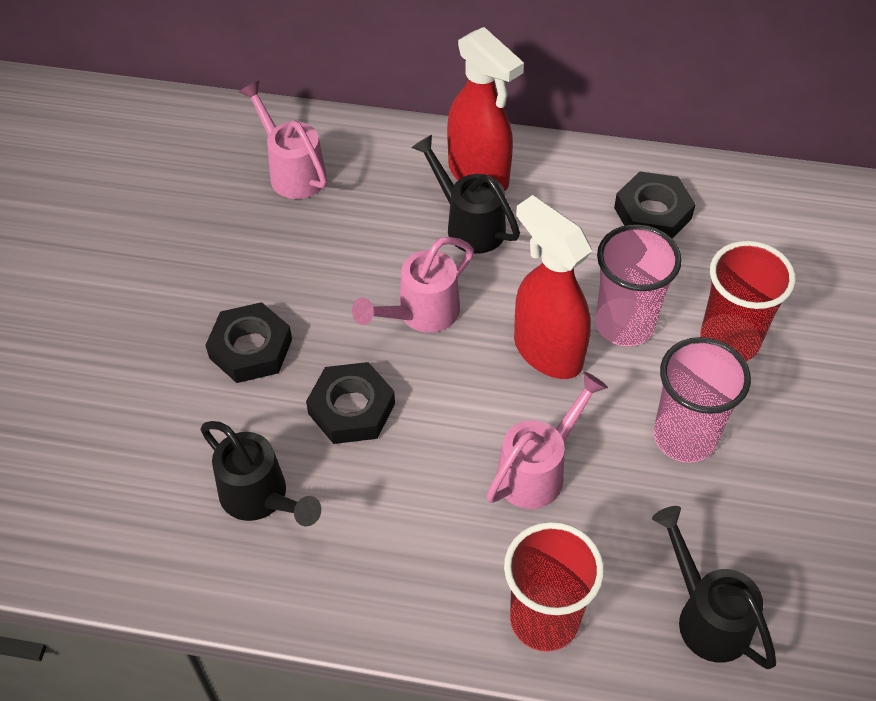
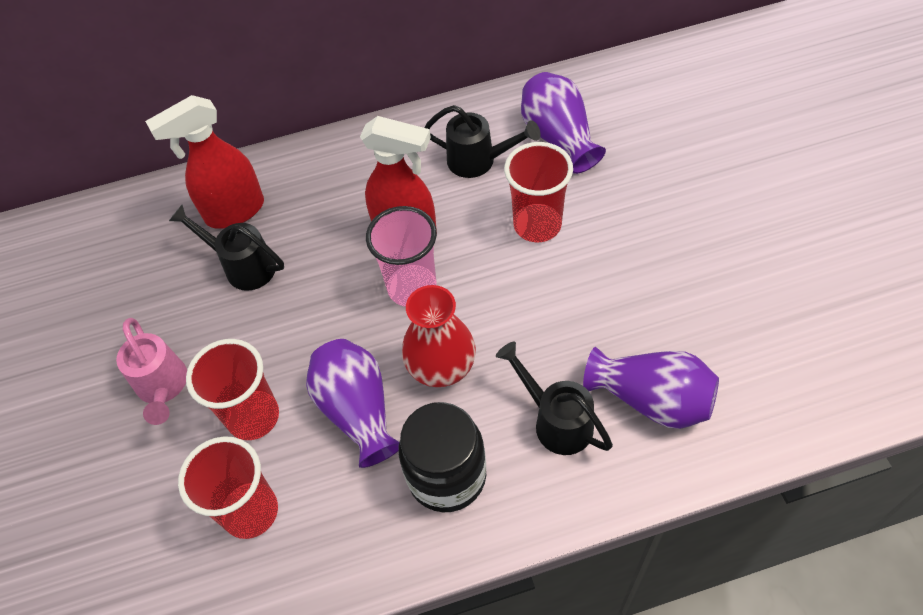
black jar: none = 0 -> [398,402,486,512] = 1
black nut: [205,302,292,383] [306,362,395,444] [614,171,696,239] = 3 -> none = 0
pink cup: [595,224,682,346] [654,337,751,463] = 2 -> [366,206,437,307] = 1
pink watering can: [239,81,327,199] [352,237,474,333] [486,372,608,509] = 3 -> [116,318,187,425] = 1
purple vase: none = 0 -> [306,339,399,468] [521,72,606,174] [583,347,719,429] = 3
red cup: [504,522,604,651] [700,241,796,361] = 2 -> [178,436,278,539] [186,339,279,440] [504,142,573,242] = 3
red vase: none = 0 -> [402,285,476,387] = 1

